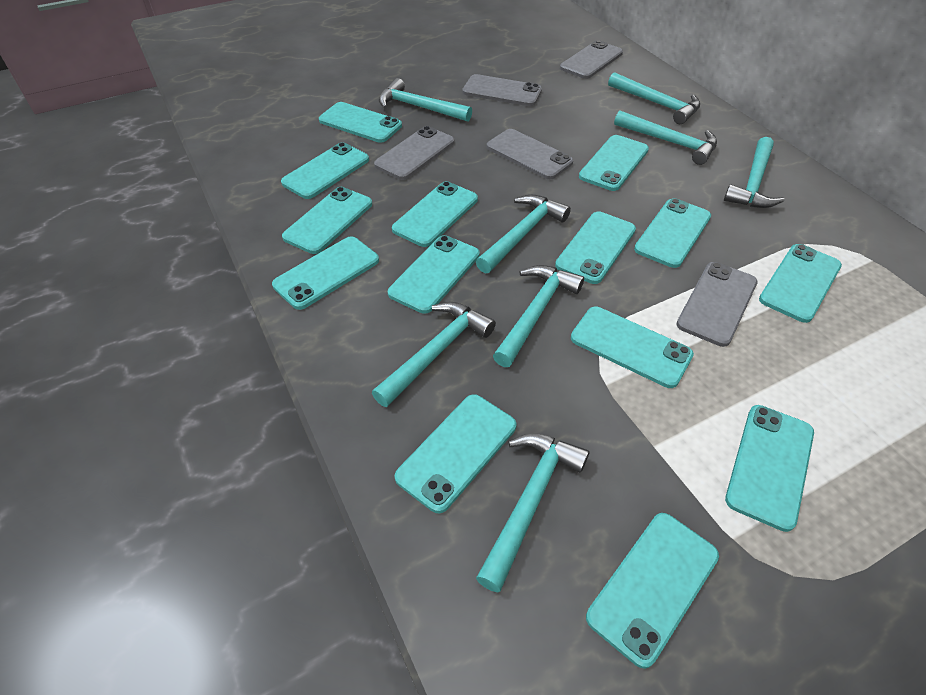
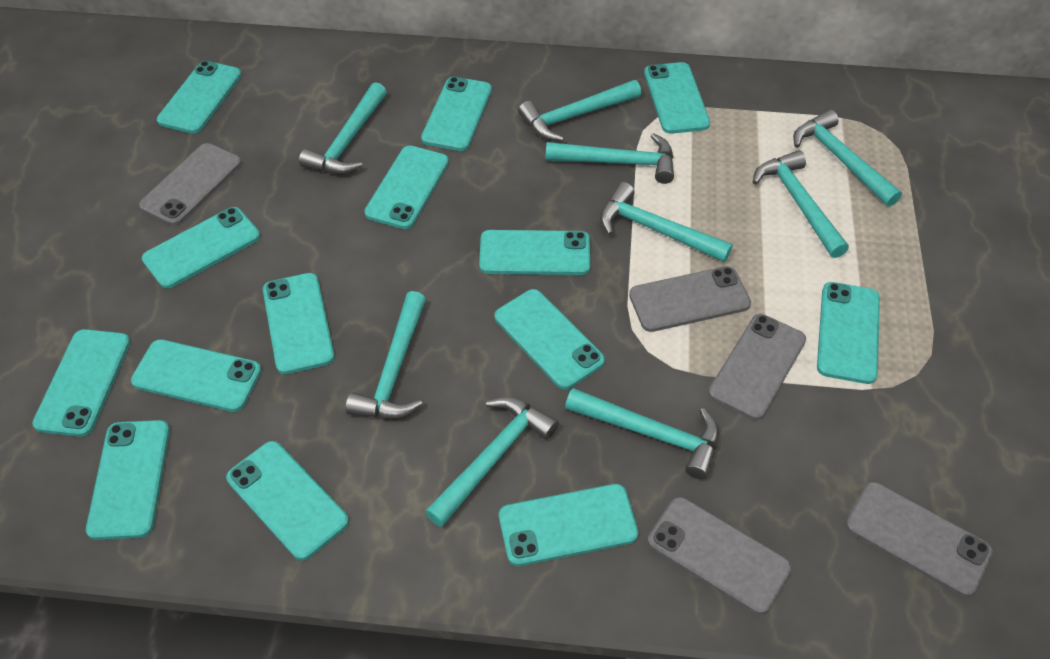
turquoise hammer: [372,302,496,407] [379,78,472,121] [476,195,571,273] [476,433,589,593] [493,265,584,367] [608,72,700,124] [614,111,717,165] [724,137,784,208] = 8 -> [299,82,387,174] [346,291,426,418] [425,397,559,527] [518,80,641,141] [546,133,674,184] [565,388,719,480] [600,182,733,262] [753,150,849,258] [793,110,902,207] = 9

